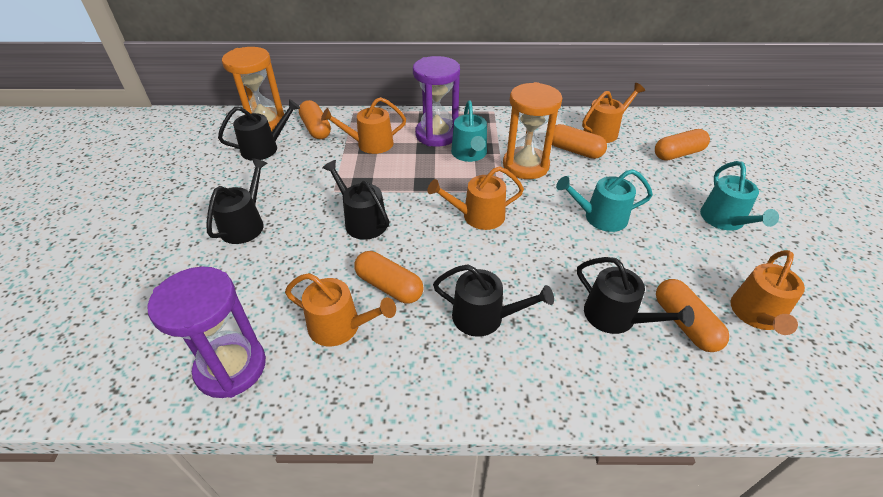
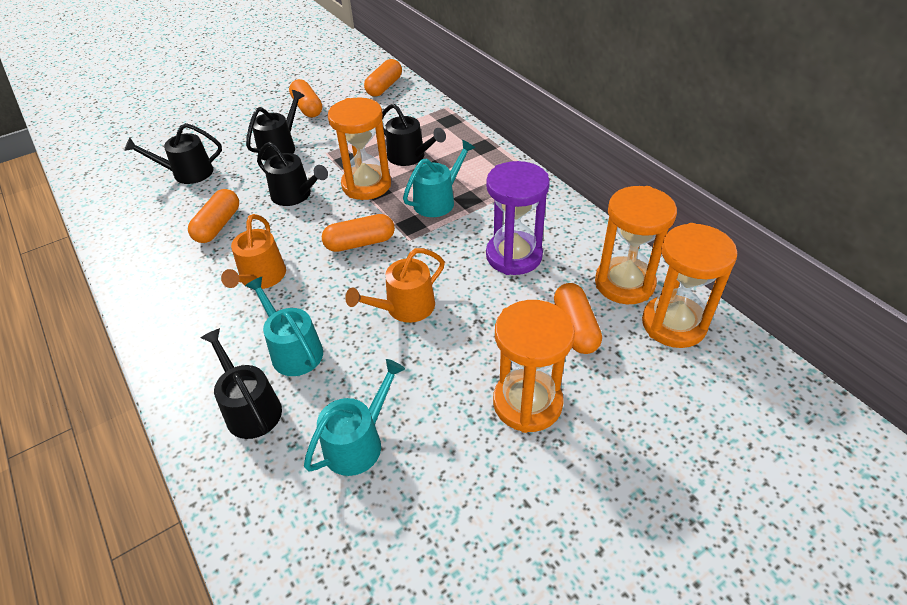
orange hourglass: [222,47,284,131] [503,82,562,179] = 2 -> [327,97,391,200] [493,300,575,433] [595,186,677,304] [642,223,737,348] = 4
orange watering can: [285,273,396,346] [321,97,406,154] [427,166,524,230] [582,83,645,143] [730,250,805,335] = 5 -> [221,214,286,289] [345,248,445,323] = 2
purple hourglass: [147,267,266,398] [413,56,460,147] = 2 -> [486,161,550,275] = 1

